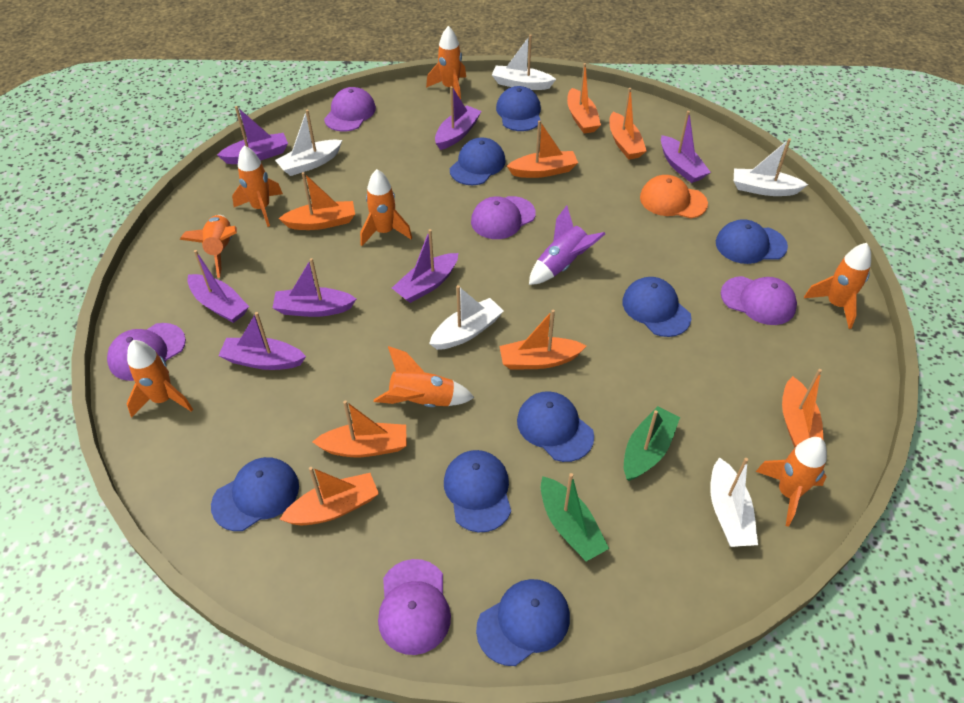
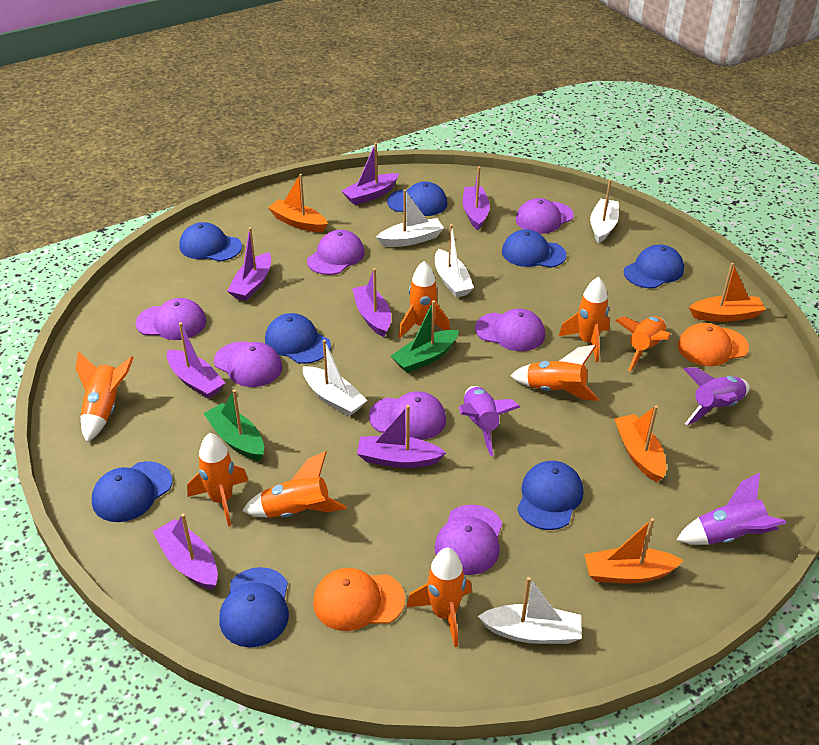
orange boat: [278,172,355,230] [279,467,379,525] [312,400,407,457] [499,310,586,370] [507,120,578,178] [567,63,601,134] [609,88,647,160] [782,369,823,448] = 8 -> [268,174,328,232] [584,518,684,583] [614,406,667,482] [689,263,766,322] = 4
orange cap: [640,175,708,219] = 1 -> [313,568,405,631] [678,323,749,366] = 2
purple cap: [107,323,186,381] [324,87,376,132] [378,559,451,655] [471,196,536,239] [721,276,797,325] = 5 -> [135,298,207,340] [214,341,282,387] [307,230,365,275] [369,391,446,440] [435,505,502,575] [475,309,545,351] [516,198,574,234] = 7
purple rocket: [529,206,605,285] = 1 -> [459,386,520,456] [677,473,786,545] [684,367,749,425] = 3

